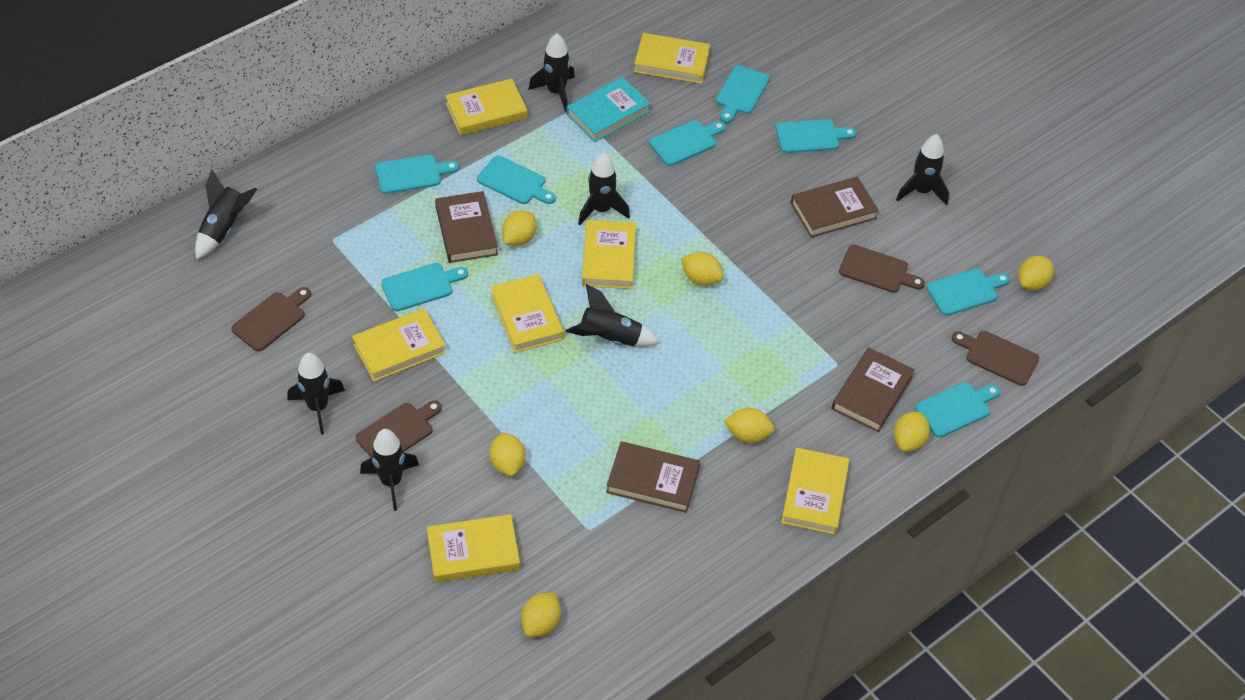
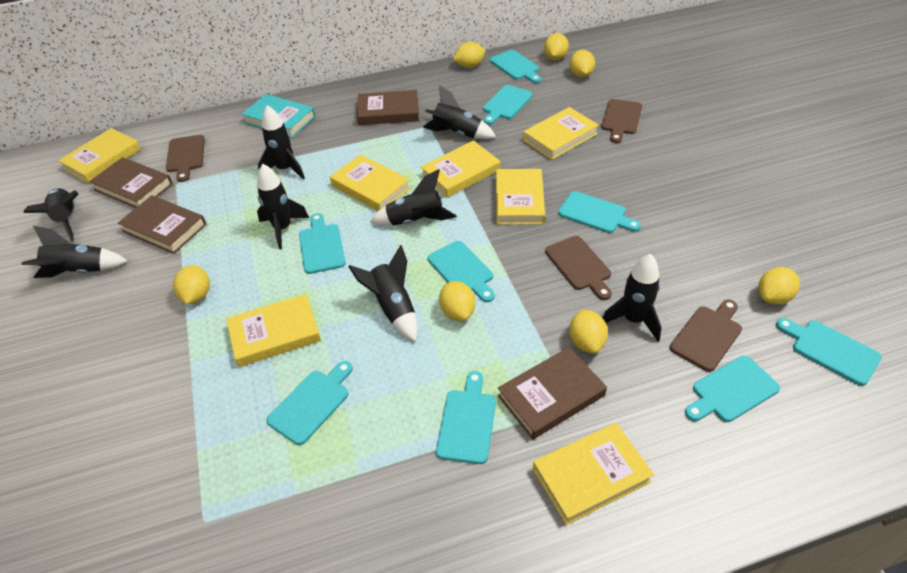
black rocket: [195,170,257,260] [288,353,345,434] [360,429,419,511] [528,33,575,112] [566,284,660,347] [578,153,630,225] [896,134,949,205] = 7 -> [22,226,127,278] [24,188,79,242] [257,164,309,249] [258,105,305,179] [348,245,418,342] [370,169,457,226] [423,85,496,139] [603,254,661,341] = 8
turquoise cutting board: [375,154,459,194] [381,263,468,311] [477,156,556,204] [649,120,726,166] [716,65,770,123] [776,119,856,153] [915,382,1000,437] [926,269,1010,316] = 8 -> [267,361,353,445] [299,213,346,274] [428,241,495,302] [436,371,496,464] [483,85,533,125] [490,50,541,83] [558,191,641,233] [685,356,780,422] [776,318,882,386] = 9

